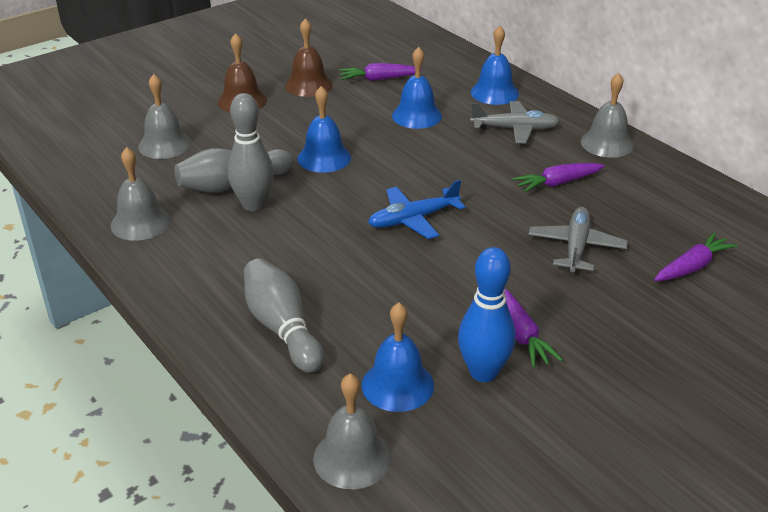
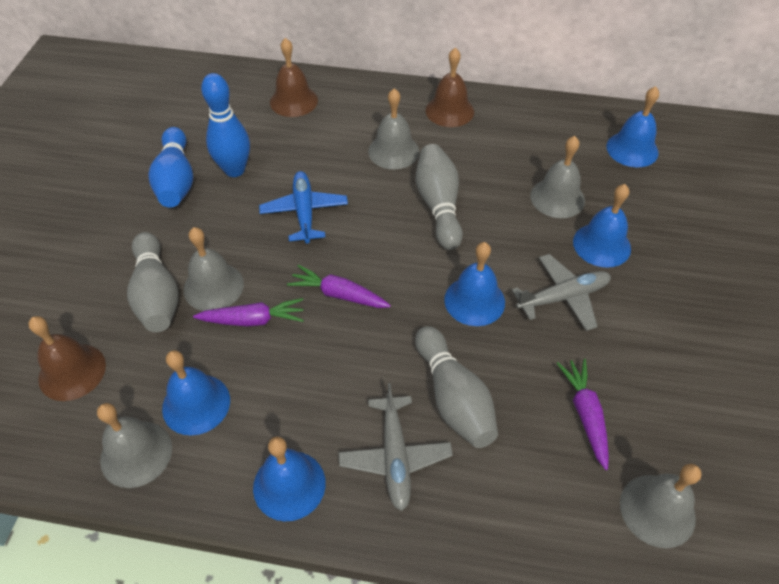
blue bell: [298,86,351,173] [362,303,434,412] [392,47,442,129] [471,26,519,105] = 4 -> [162,350,230,436] [253,437,326,521] [444,242,505,326] [573,184,631,268] [606,86,659,167] = 5
blue bowling pin: [458,247,516,382] = 1 -> [148,127,193,207] [201,73,250,177] = 2
brown bell: [218,33,267,112] [285,18,333,97] = 2 -> [28,316,106,401] [270,38,318,117] [426,48,474,127] = 3
grey bell: [111,147,171,241] [138,74,192,159] [313,374,392,489] [581,73,634,158] = 4 -> [97,403,172,488] [183,227,244,311] [368,88,419,169] [530,136,585,218] [620,464,702,548] = 5
purple carrot: [339,63,422,81] [504,288,563,368] [512,163,604,193] [654,232,738,281] = 4 -> [193,298,304,327] [287,265,391,308] [557,359,609,470] = 3

